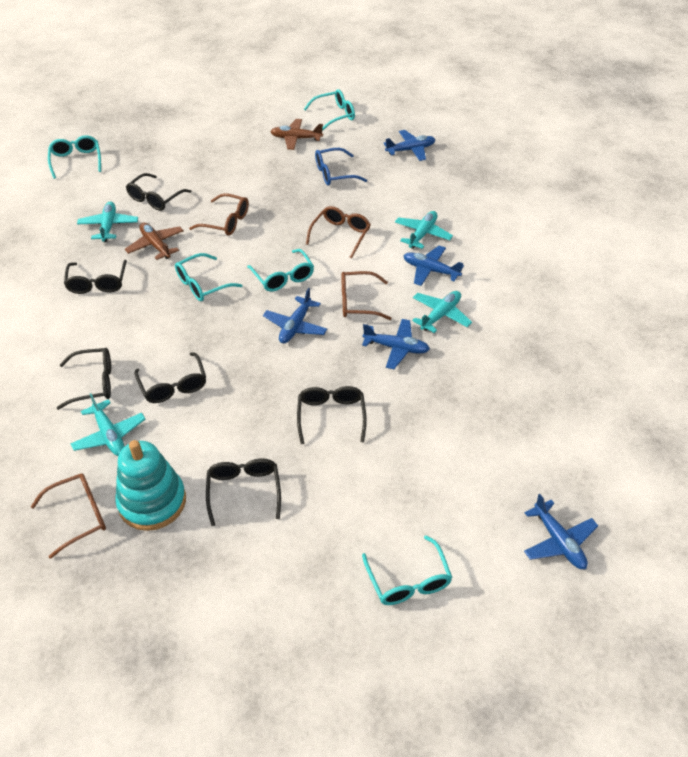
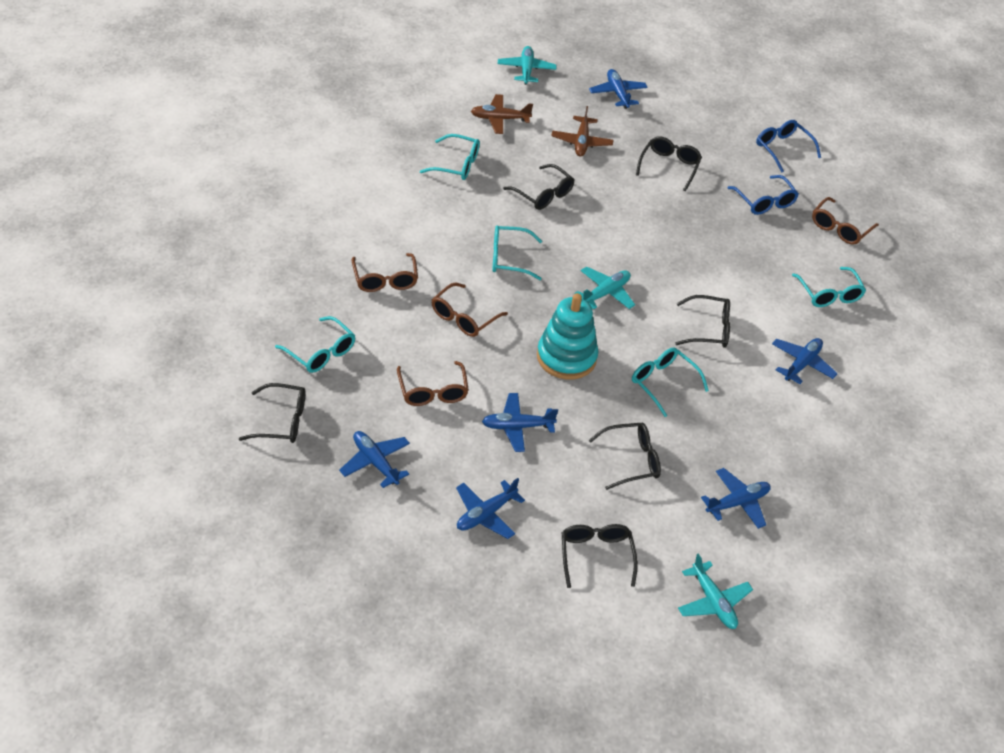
blue glasses: [315,148,367,186] = 1 -> [728,175,799,215] [756,120,821,172] = 2
blue plane: [263,288,327,343] [362,319,430,369] [384,130,436,161] [403,246,464,286] [524,494,598,569] = 5 -> [339,431,410,488] [456,478,525,539] [482,393,558,452] [589,69,648,109] [701,468,771,529] [772,338,838,384] = 6
turquoise plane: [70,393,145,456] [77,201,138,242] [395,211,453,249] [412,291,472,333] = 4 -> [498,46,556,85] [575,266,635,309] [678,553,753,629] = 3

